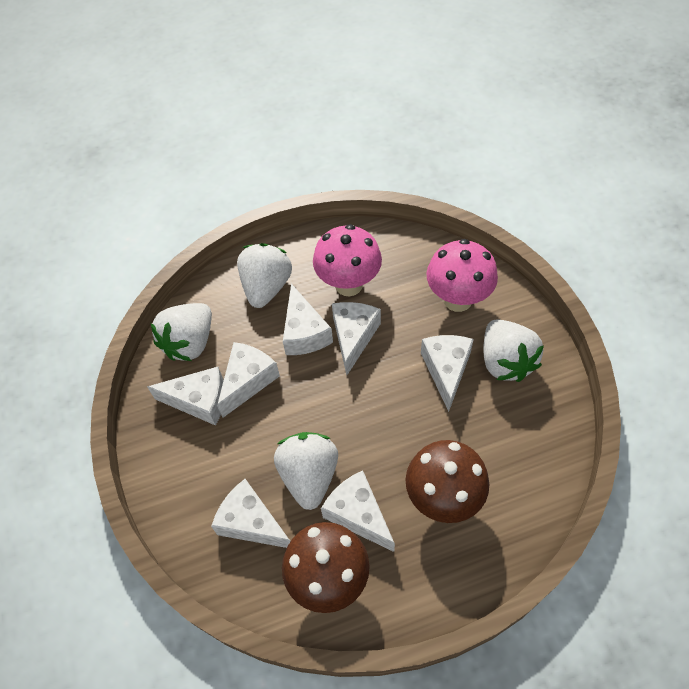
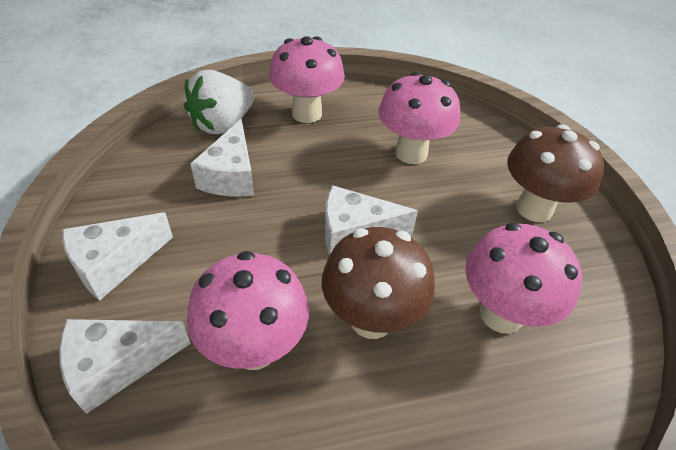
pink mushroom: [313,224,382,296] [427,239,498,312] = 2 -> [187,251,309,370] [269,36,345,123] [378,72,460,164] [465,223,582,334] = 4
white cheese: [147,367,224,426] [211,479,291,548] [217,342,280,418] [283,284,333,355] [321,470,395,552] [332,302,381,375] [421,335,474,412] = 7 -> [59,319,191,414] [62,212,173,301] [190,119,254,197] [325,185,418,256] = 4
white strawberry: [151,303,212,361] [237,243,292,308] [274,432,338,510] [483,319,544,382] = 4 -> [184,70,254,134] = 1

